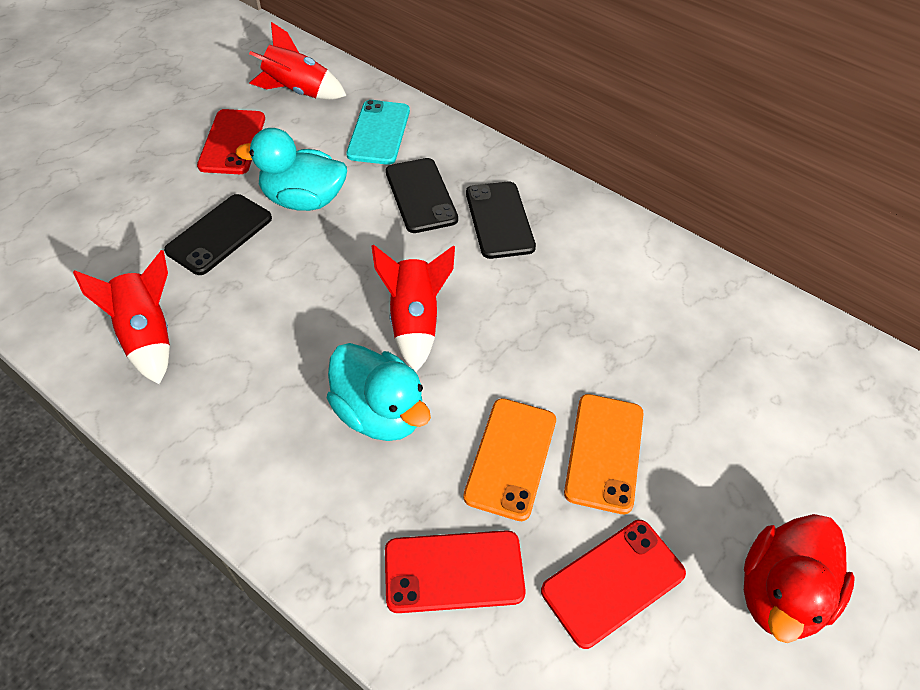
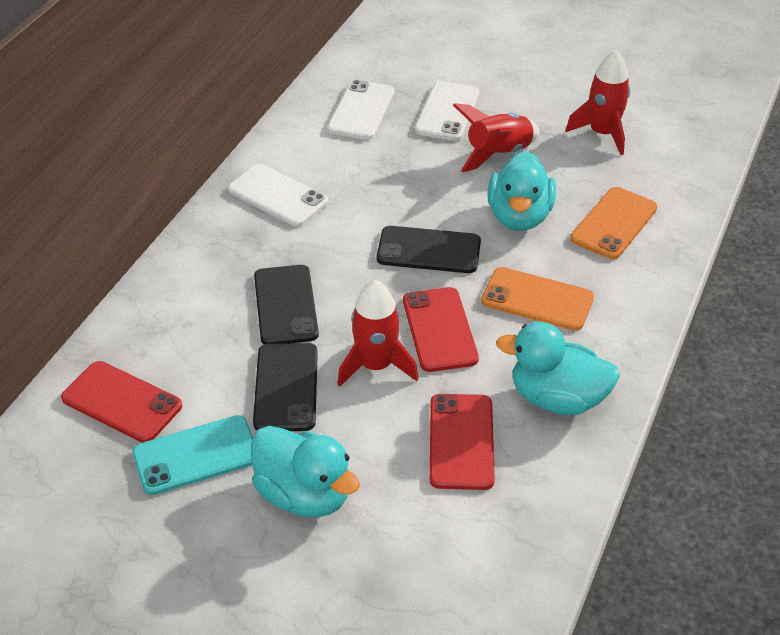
red duck: [744,514,855,643] = 1 -> none = 0
turquoise duck: [236,128,347,211] [327,343,431,441] = 2 -> [251,426,360,517] [488,151,556,231] [496,322,620,415] = 3
white phone: none = 0 -> [228,164,328,227] [327,80,394,140] [415,81,479,141] = 3

